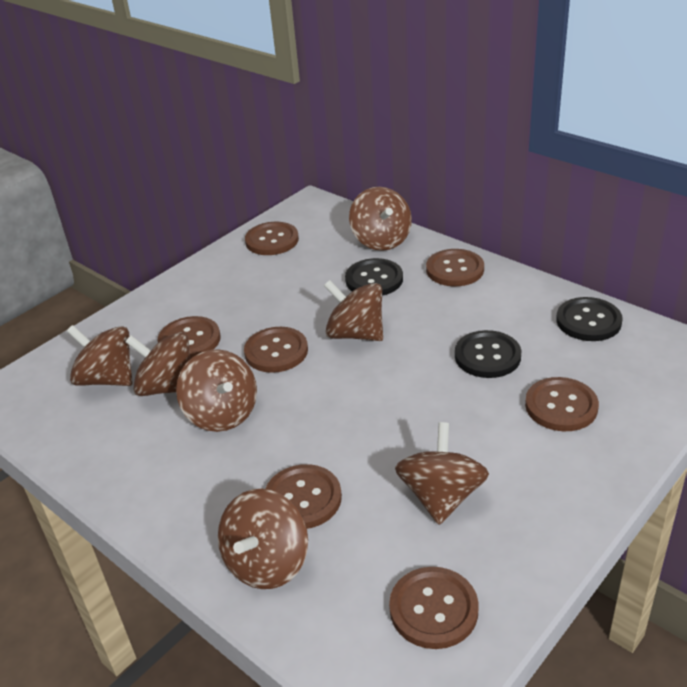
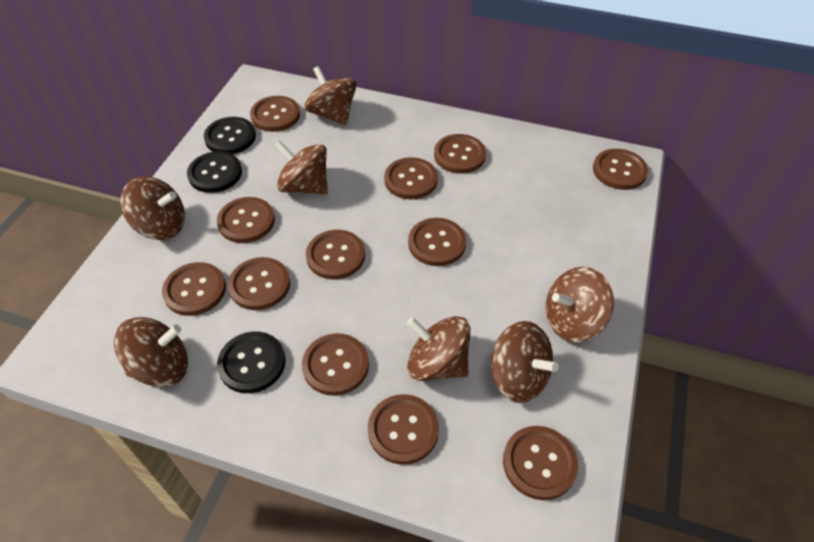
brown button: [158,316,221,359] [244,327,308,373] [245,222,299,255] [265,464,342,529] [389,567,479,649] [426,249,484,286] [525,377,599,431] = 7 -> [162,262,226,316] [217,197,275,243] [228,257,290,310] [250,96,300,132] [302,333,369,396] [306,230,365,279] [368,394,439,465] [384,157,438,200] [408,218,466,266] [434,134,486,174] [503,426,578,500] [593,149,648,190] = 12

